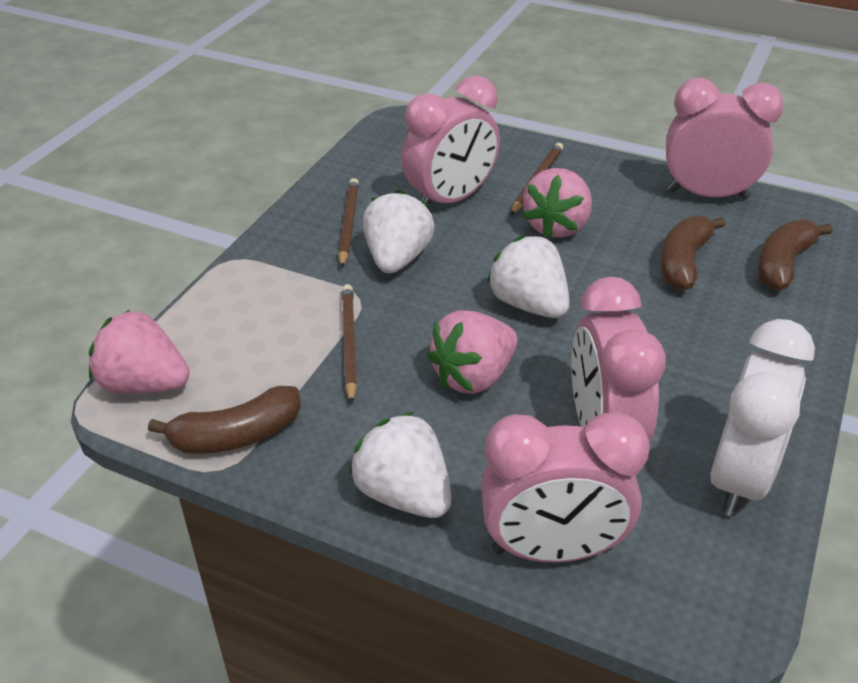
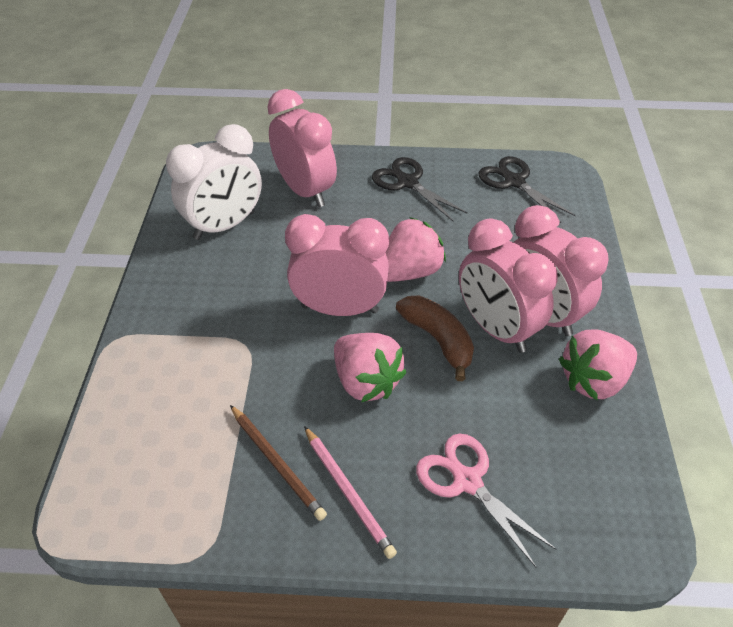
black scissors: none = 0 -> [372,157,468,222] [479,156,576,223] = 2
brown banana: [148,386,301,454] [660,215,726,290] [758,219,833,290] = 3 -> [396,296,474,381] = 1
brown pencil: [338,178,359,268] [342,284,357,404] [511,143,563,215] = 3 -> [230,405,327,521] = 1
pink pencil: none = 0 -> [304,426,397,559] = 1
pink scissors: none = 0 -> [416,434,556,567] = 1
white strawberry: [349,412,452,518] [363,190,435,273] [487,235,570,318] = 3 -> none = 0

